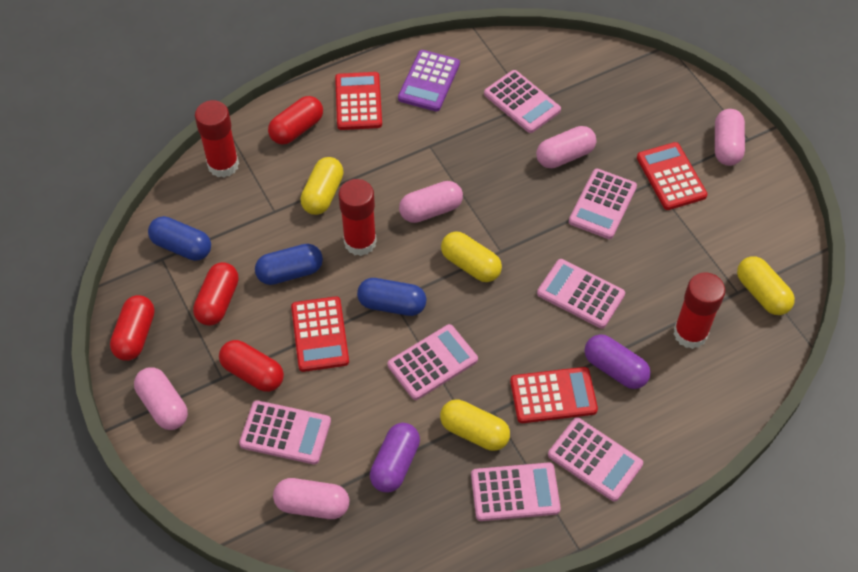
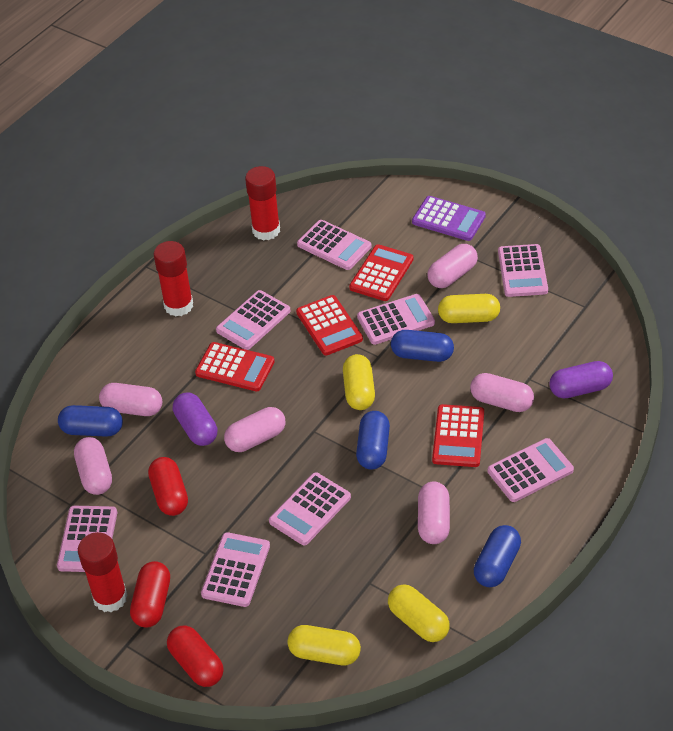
blue capsule: [148,216,211,261] [255,244,323,285] [357,278,426,316] = 3 -> [58,405,123,437] [356,411,390,470] [391,330,454,362] [474,525,521,587] = 4
pink calculator: [239,400,331,465] [388,324,478,400] [471,462,561,521] [484,70,561,133] [537,259,625,329] [548,418,643,502] [569,169,637,239] = 7 -> [57,506,117,572] [201,532,270,607] [216,290,290,350] [269,472,351,545] [297,220,372,270] [357,294,435,345] [488,438,574,502] [498,244,548,297] = 8
pink capsule: [134,367,188,430] [273,478,349,519] [399,181,463,223] [536,126,596,168] [715,109,745,166] = 5 -> [74,437,112,495] [99,383,162,416] [224,407,286,452] [418,481,450,544] [427,244,478,288] [470,373,534,412] = 6
red capsule: [110,295,155,361] [193,262,239,326] [219,340,284,392] [268,96,323,145] = 4 -> [130,561,170,628] [148,457,188,516] [167,626,223,687] = 3

